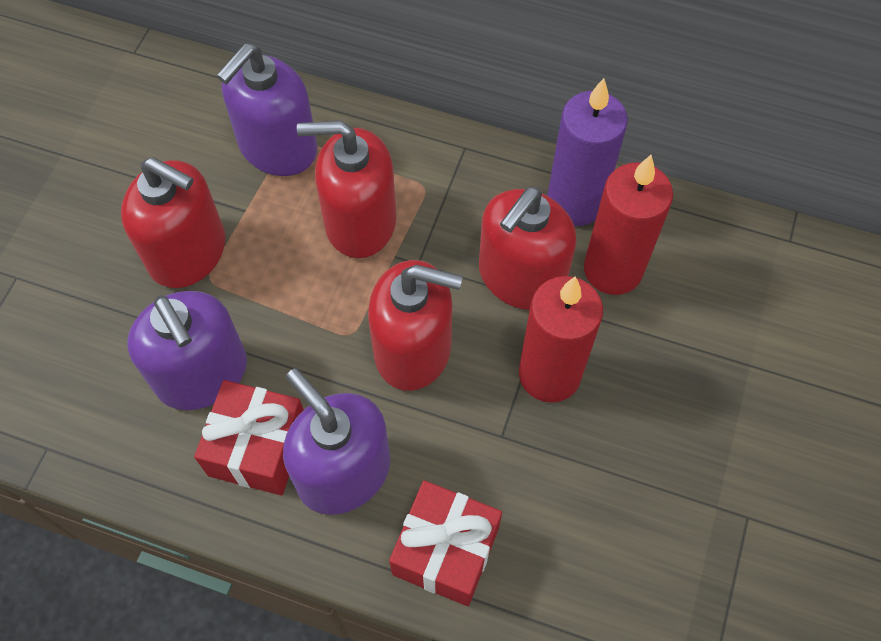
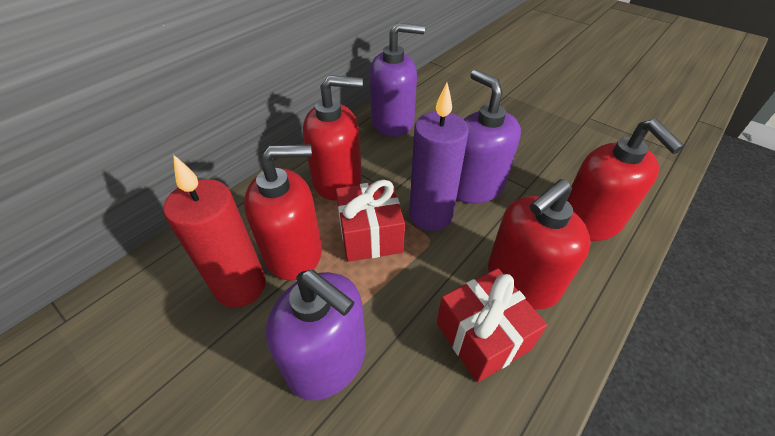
red candle: [519,276,603,403] [584,155,673,295] = 2 -> [163,154,266,308] = 1

